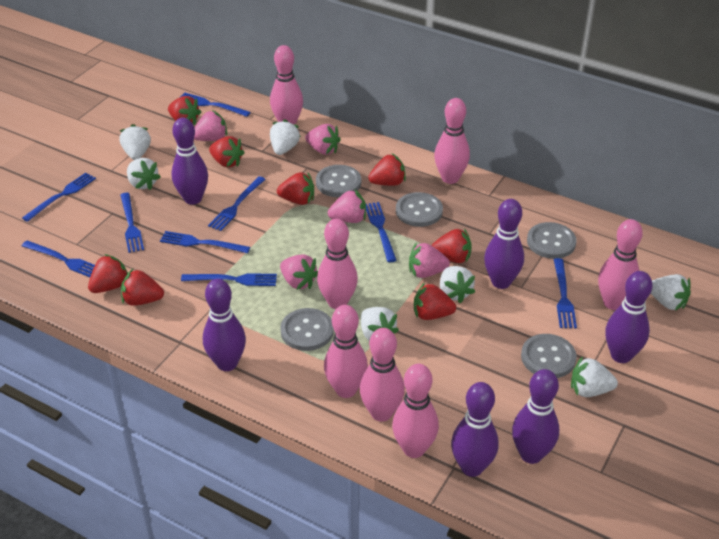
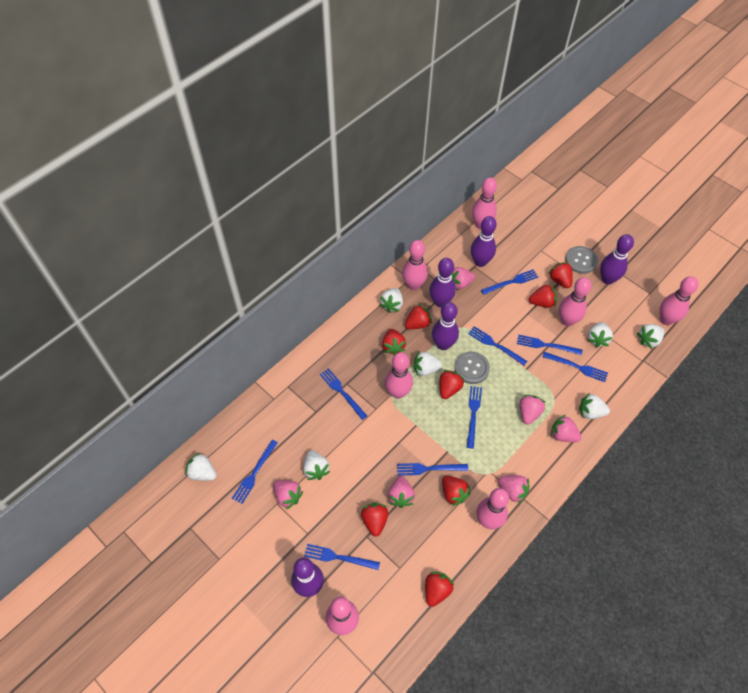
grey button: [280,308,334,351] [316,165,361,197] [396,192,443,227] [521,334,577,378] [527,222,576,259] = 5 -> [454,351,490,384] [565,246,598,274] = 2
pink strawberry: [194,110,227,141] [280,254,318,290] [305,124,341,155] [328,190,366,223] [409,242,450,278] = 5 -> [273,480,303,510] [388,476,415,508] [451,267,475,291] [498,475,530,504] [520,395,546,425] [551,415,581,442] = 6
purple bowling pin: [171,118,208,205] [203,279,246,371] [451,382,499,477] [484,199,524,289] [512,369,559,464] [606,271,653,363] = 6 -> [291,558,324,597] [429,258,456,307] [432,302,459,350] [471,216,497,267] [600,234,634,285] = 5

